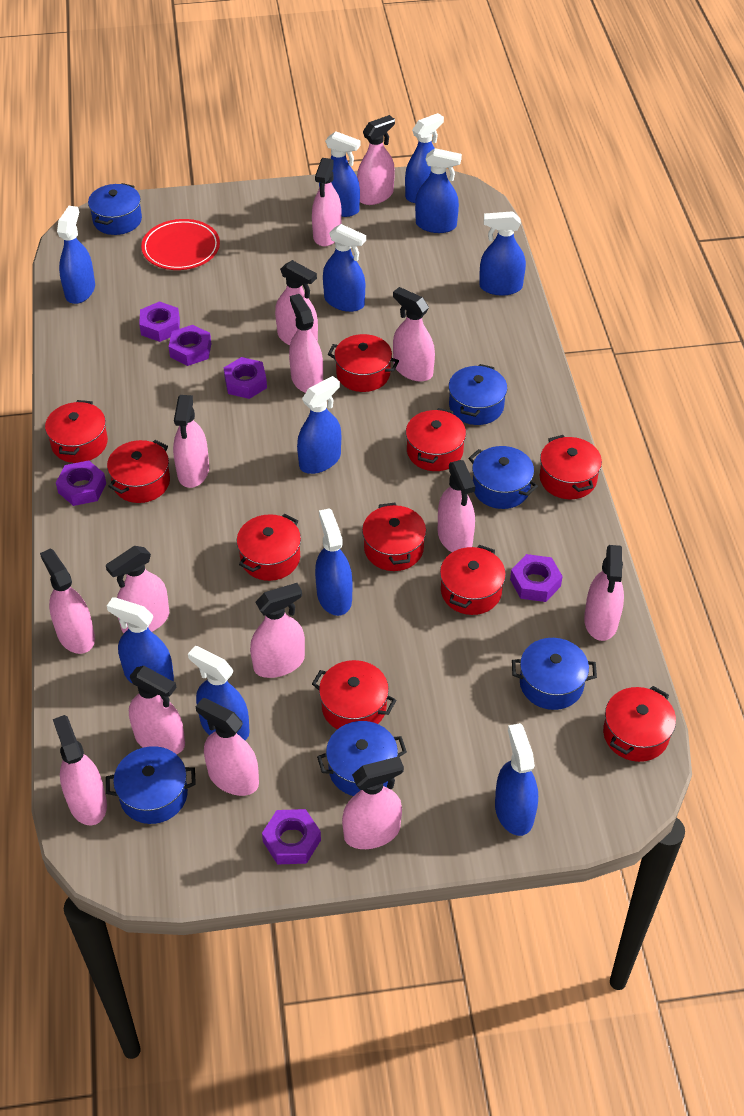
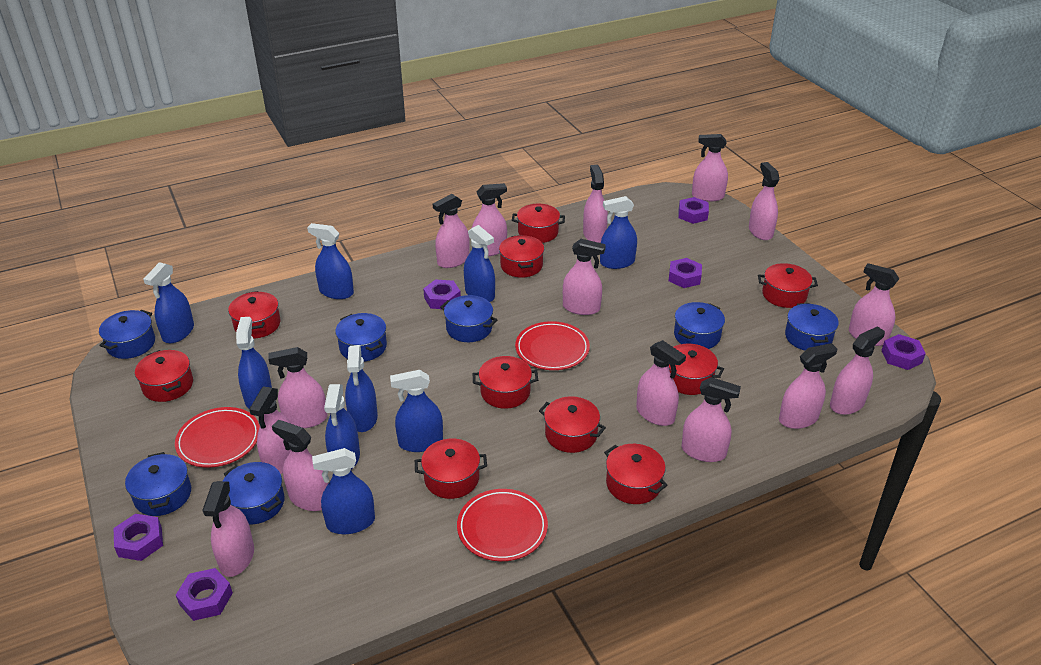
blue pot: [88,183,142,235] [106,746,196,824] [317,721,407,796] [449,364,507,425] [468,446,538,509] [512,638,597,710] = 6 -> [99,310,155,359] [125,452,191,516] [223,462,285,525] [335,313,387,362] [440,295,497,342] [674,302,725,349] [785,303,839,351] = 7
blue spray bottle: [57,206,95,304] [107,597,174,684] [188,646,250,740] [297,376,341,474] [315,508,353,616] [319,131,360,217] [323,224,366,312] [405,113,444,203] [415,148,462,233] [479,211,526,296] [495,723,538,836] = 11 -> [143,262,194,343] [236,317,272,409] [307,223,354,299] [312,448,375,534] [324,384,360,470] [345,345,378,432] [390,370,443,452] [464,225,495,302] [600,196,637,269] = 9
red plate: [141,219,220,270] = 1 -> [175,407,260,468] [457,489,548,561] [515,321,590,370] = 3

